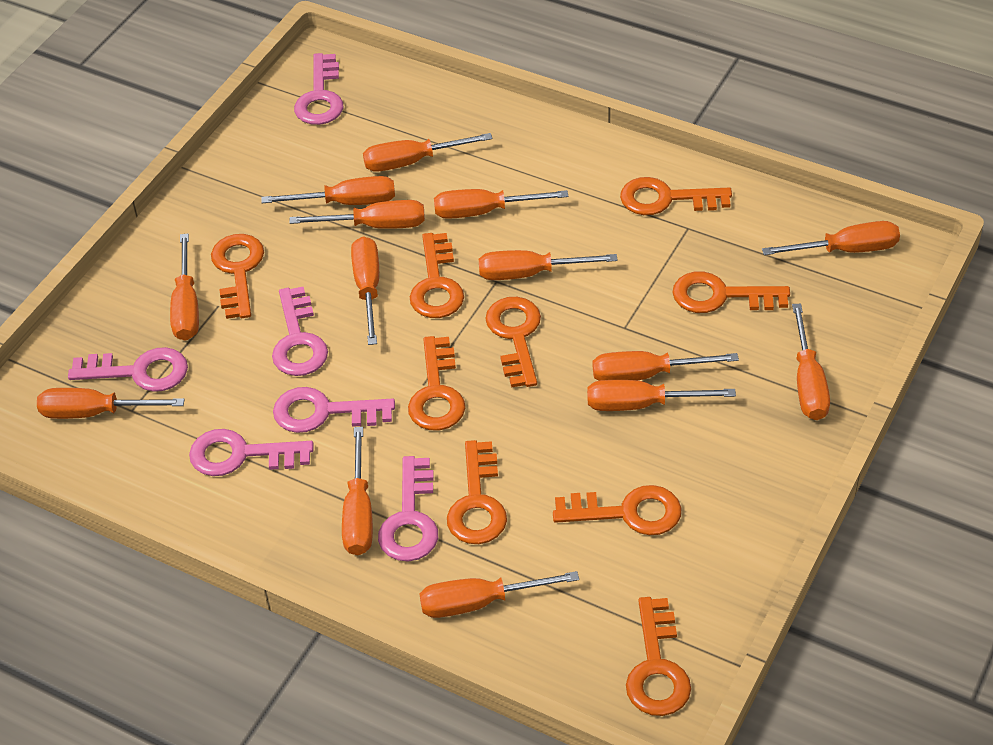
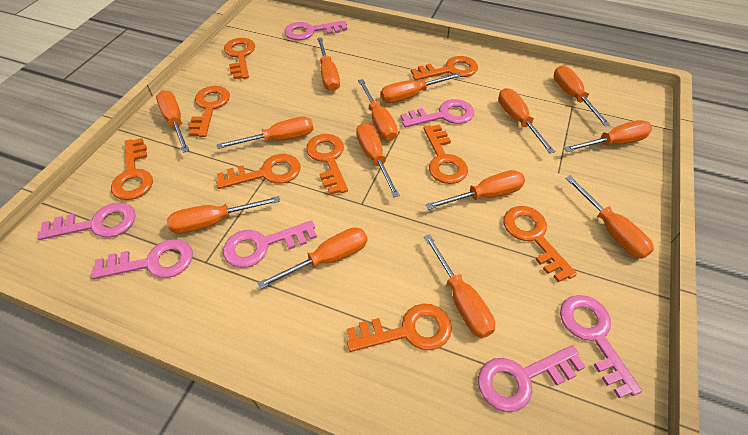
pink key: [68,347,188,392] [189,429,314,476] [272,287,328,376] [273,387,395,433] [294,53,343,125] [378,456,438,561] = 6 -> [37,203,136,240] [91,239,193,279] [223,220,317,268] [284,21,347,40] [401,99,474,127] [478,345,586,412] [560,295,642,398] = 7

